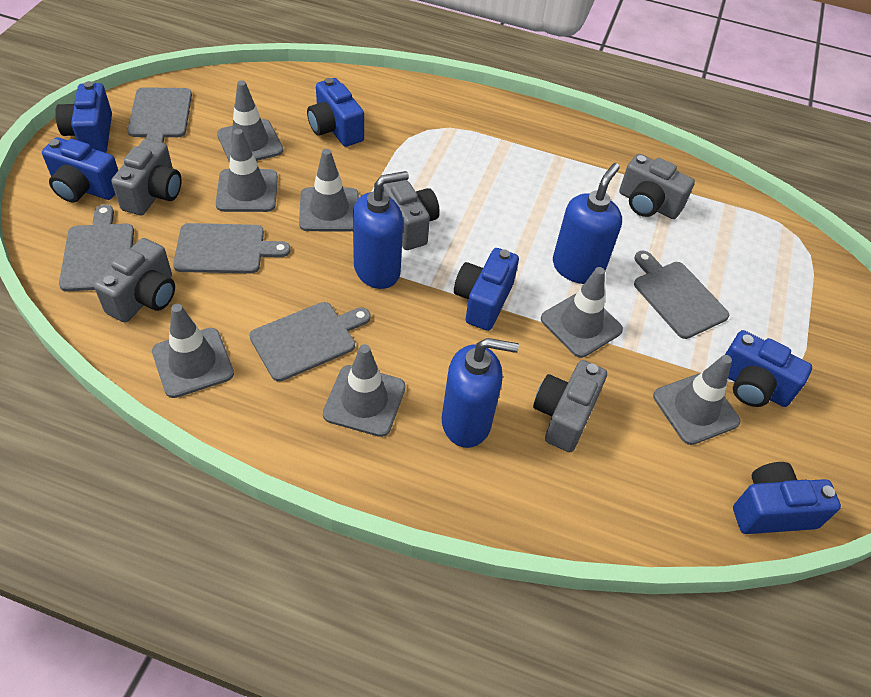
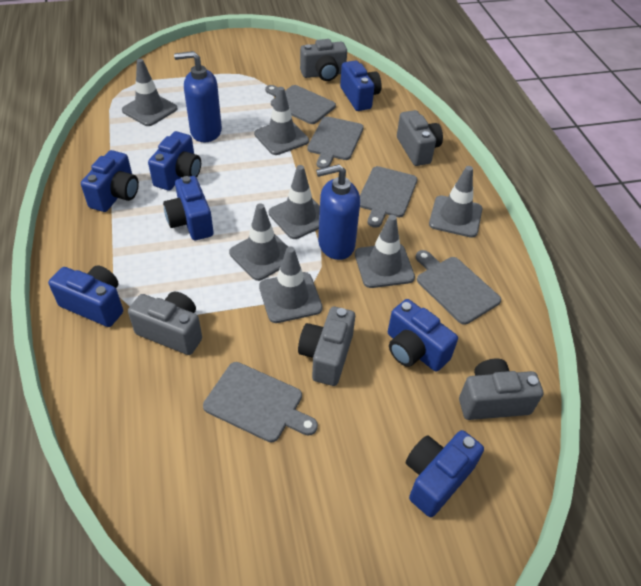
blue camera: [42,138,118,202] [55,81,112,153] [307,78,364,147] [454,248,519,331] [725,330,812,407] [733,462,841,534] = 6 -> [48,265,123,327] [81,150,139,212] [148,131,201,190] [163,176,214,240] [340,60,382,111] [388,299,458,372] [406,430,484,517] = 7
blue soap dispenser: [353,171,409,289] [442,338,519,448] [553,163,622,284] = 3 -> [174,51,222,142] [316,164,360,260] = 2

